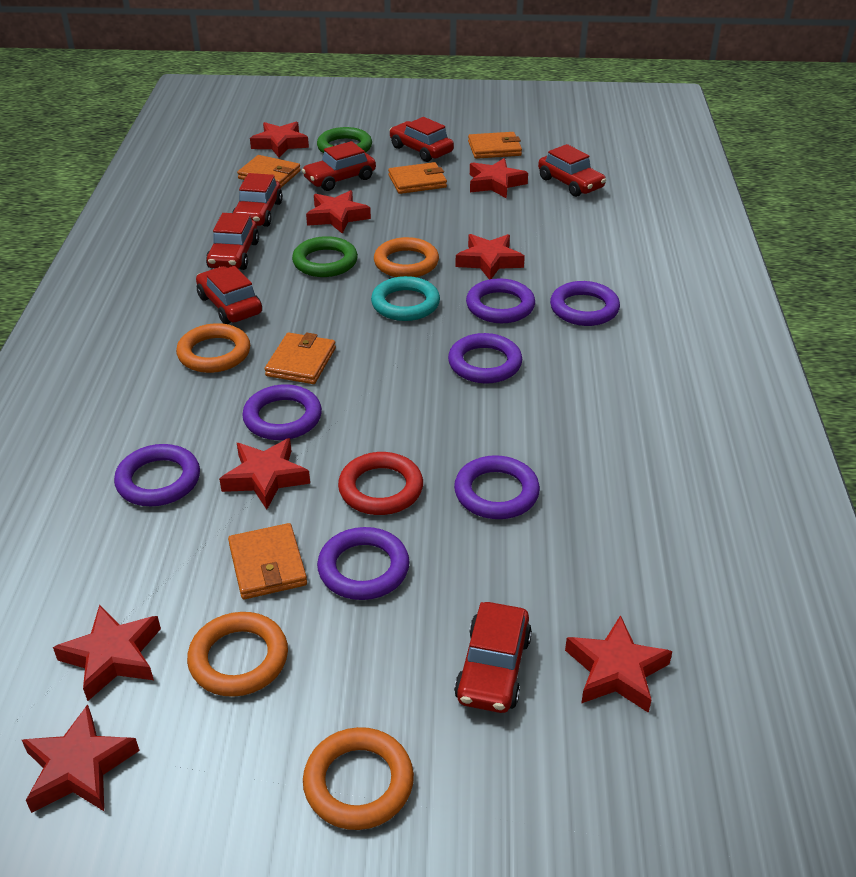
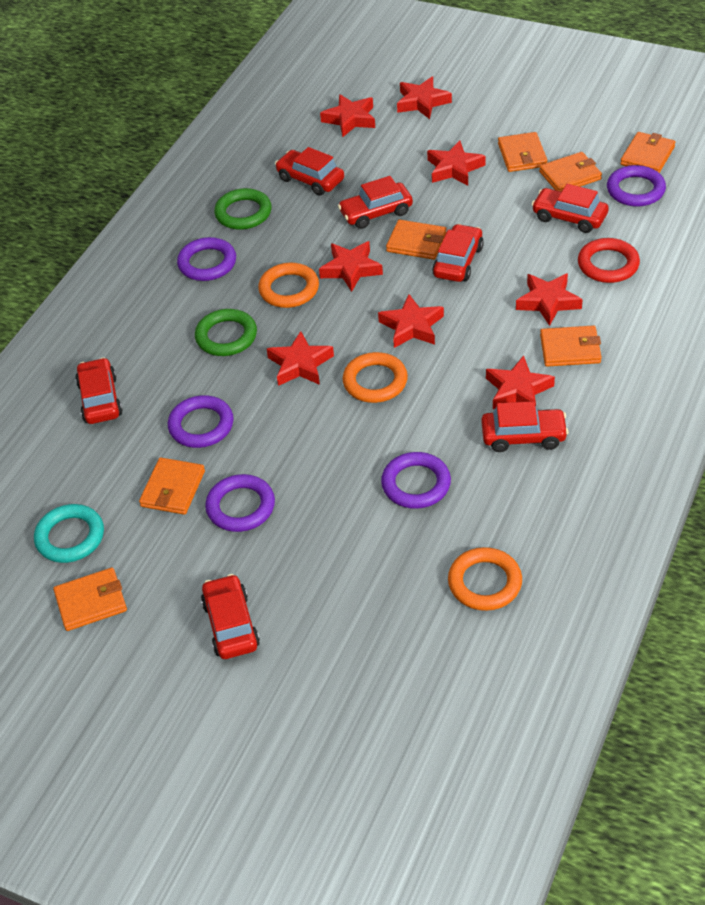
orange ring: [176,323,250,373] [187,612,288,697] [303,727,414,830] [374,237,439,277] = 4 -> [258,263,319,308] [343,352,408,403] [448,547,522,611] = 3
orange wallet: [228,523,307,599] [237,155,301,187] [265,332,336,384] [388,162,447,194] [468,132,522,159] = 5 -> [53,568,127,631] [139,457,205,515] [386,219,447,260] [498,132,548,172] [539,152,602,192] [540,325,602,367] [620,132,676,173] = 7
purple ring: [114,444,200,506] [242,384,322,440] [317,527,410,600] [448,333,522,383] [454,455,540,519] [466,278,535,323] [550,281,620,326] = 7 -> [168,395,234,448] [177,237,236,281] [205,474,275,532] [381,452,451,509] [607,165,666,207] = 5

